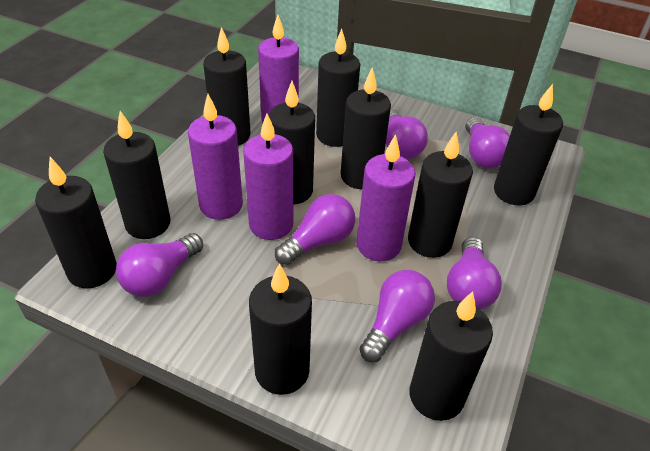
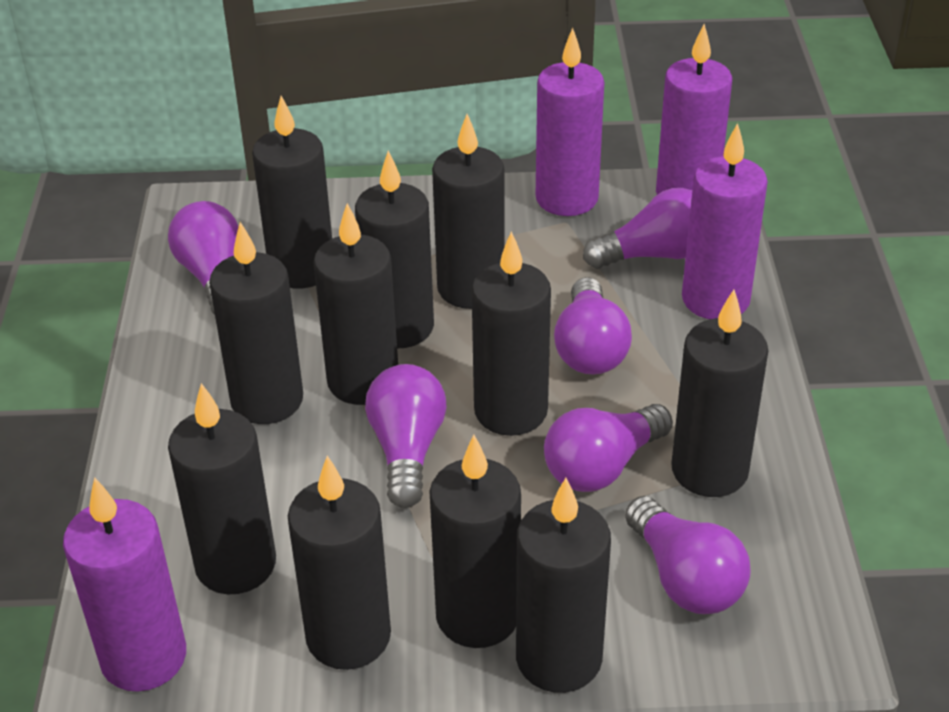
black candle: [35,157,117,288] [103,111,171,239] [203,27,250,146] [249,263,312,395] [269,81,315,205] [316,29,360,147] [341,68,391,189] [408,131,473,258] [410,292,493,421] [494,84,563,205] = 10 -> [168,383,276,594] [209,222,303,424] [252,96,332,289] [288,455,391,670] [313,203,398,405] [355,150,434,348] [429,435,521,648] [432,114,505,309] [471,231,551,436] [516,478,611,693] [671,290,768,497] = 11

